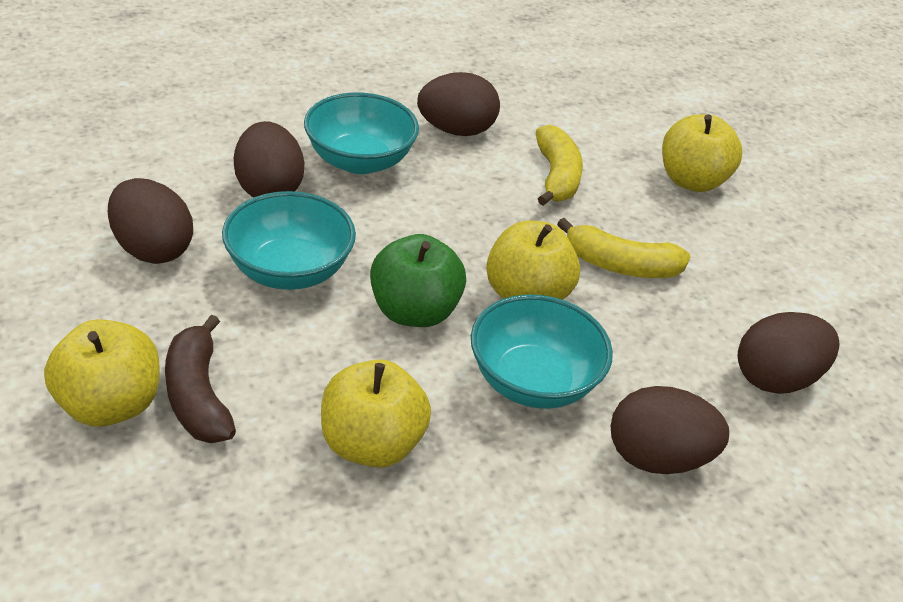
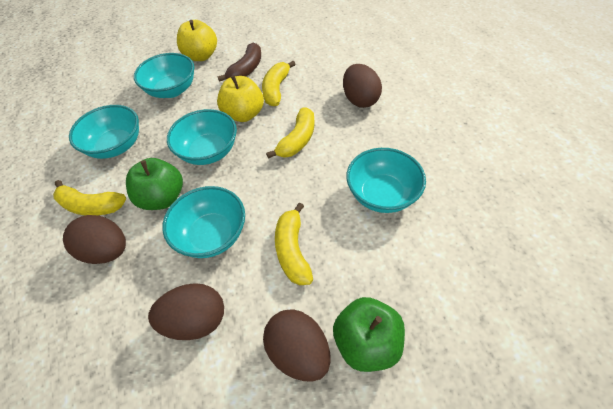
brown egg: [108,178,193,264] [234,121,304,198] [417,72,500,136] [611,386,729,474] [738,312,840,394] = 5 -> [63,215,126,264] [148,283,224,340] [263,309,331,382] [343,64,382,108] = 4
green apple: [370,234,466,327] = 1 -> [126,158,183,210] [333,297,405,372] = 2
turquoise bowl: [222,191,356,290] [304,92,419,174] [471,294,613,409] = 3 -> [69,105,139,159] [134,53,195,98] [162,186,245,258] [167,109,237,165] [346,148,426,213] = 5
yellow apple: [44,319,159,427] [321,359,431,468] [486,221,580,300] [662,114,742,192] = 4 -> [177,20,217,61] [217,75,264,122] = 2
yellow banana: [535,125,583,206] [557,218,691,278] = 2 -> [53,180,126,215] [262,61,296,106] [266,107,315,159] [275,202,313,285] = 4

